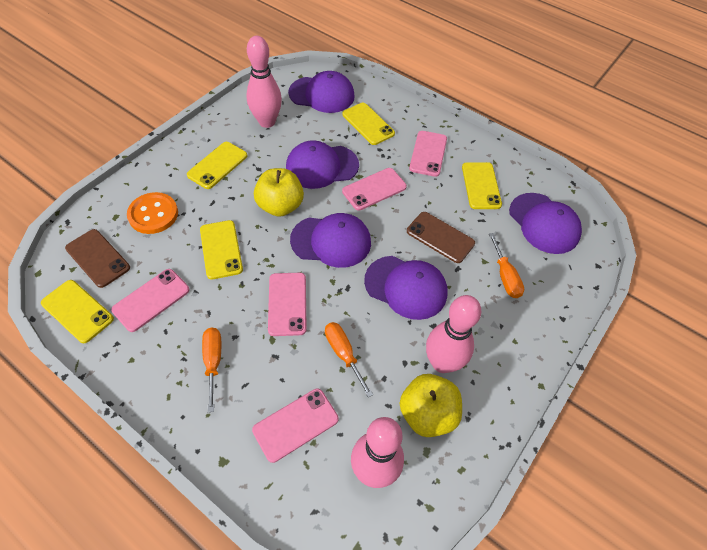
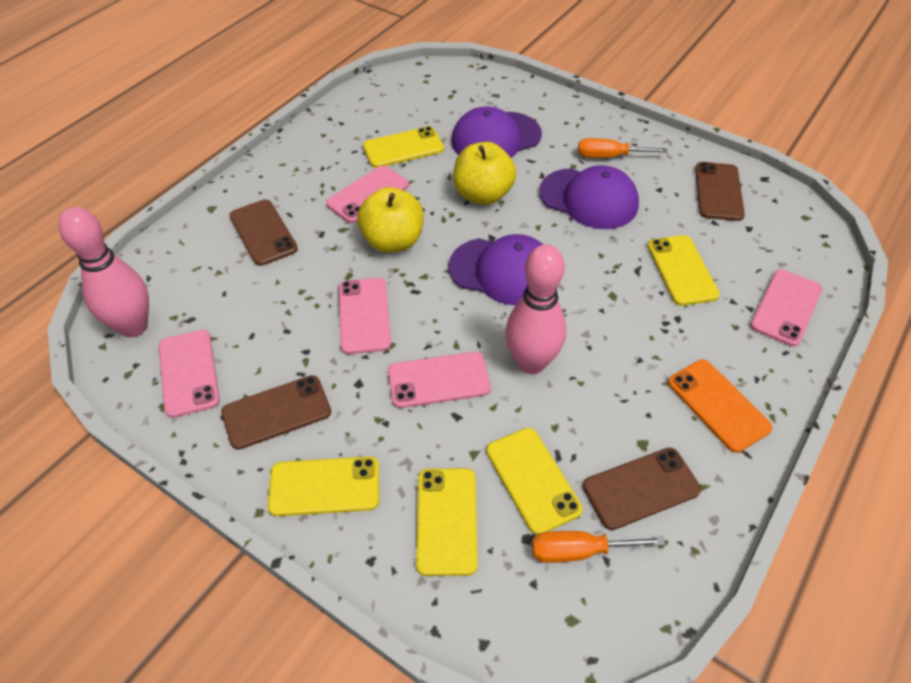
brown phone: [65,229,130,288] [407,212,475,263] = 2 -> [221,375,331,450] [229,199,298,266] [583,447,701,530] [695,162,745,221] = 4
orange button: [127,192,178,234] = 1 -> none = 0
orange phone: none = 0 -> [668,360,772,453] = 1
orange screwdriver: [202,327,221,412] [325,322,373,398] [489,233,524,298] = 3 -> [532,531,665,563] [578,138,667,158] = 2
pink bowling pin: [246,36,282,128] [351,417,404,488] [426,295,481,373] = 3 -> [58,207,149,338] [505,244,566,374] = 2
purple cap: [286,140,359,189] [288,71,355,113] [290,213,371,268] [364,256,448,320] [509,193,582,254] = 5 -> [449,234,543,306] [451,106,542,158] [539,165,639,229] = 3

